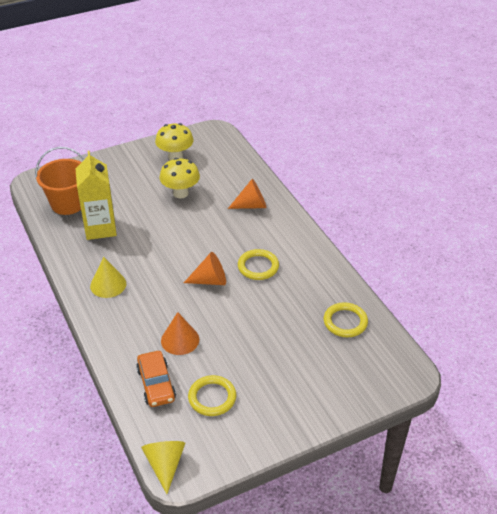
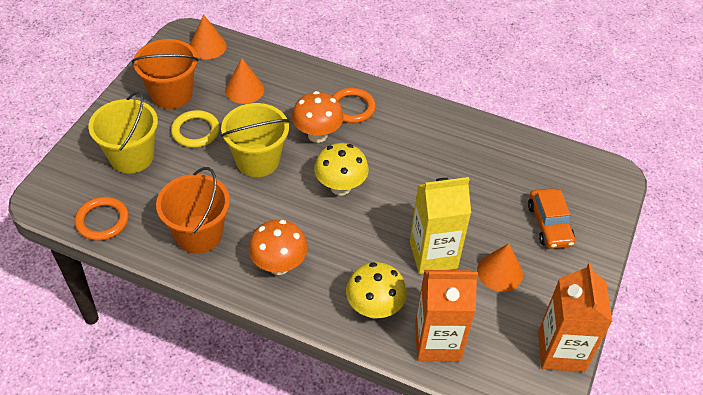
orange bucket: [35,147,84,215] = 1 -> [132,39,199,109] [156,167,230,254] = 2
orange carton: none = 0 -> [415,270,478,362] [538,263,612,372] = 2
orange mushroom: none = 0 -> [248,220,308,275] [292,91,344,143] = 2
orange ring: none = 0 -> [74,197,129,241] [333,88,376,123] = 2
yellow bucket: none = 0 -> [89,91,158,173] [221,103,289,177] = 2
yellow cone: [90,257,126,298] [141,441,185,494] = 2 -> none = 0
yellow ring: [188,375,236,416] [238,249,279,280] [324,302,368,337] = 3 -> [171,110,220,148] = 1

